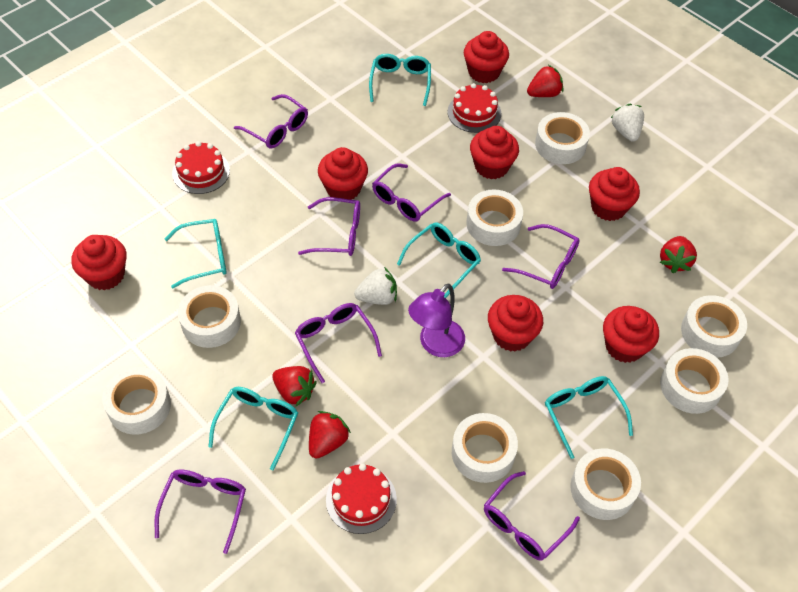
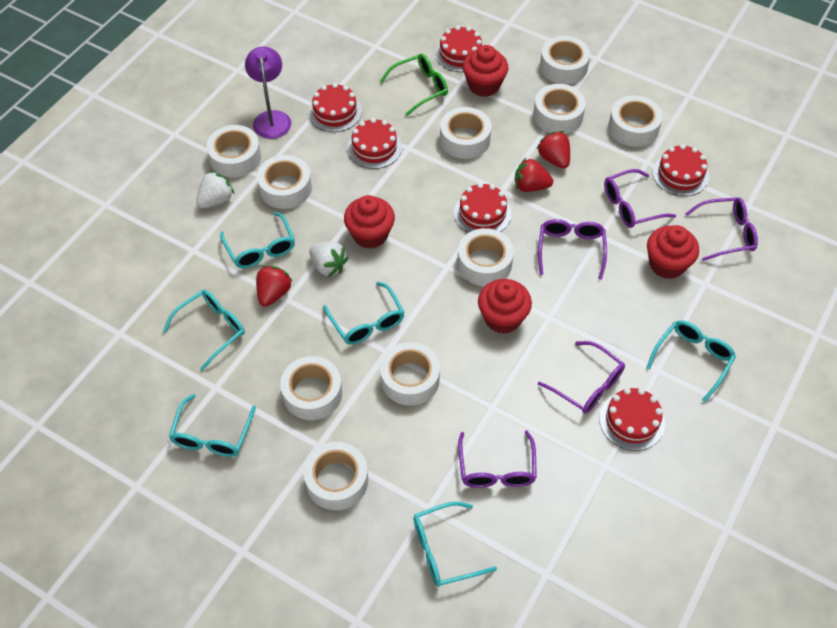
green glasses: none = 0 -> [380,54,448,116] = 1
purple glasses: [155,469,246,554] [234,94,308,148] [295,303,382,383] [298,197,360,256] [372,163,451,222] [484,471,580,561] [502,224,580,289] = 7 -> [458,431,537,488] [538,219,607,280] [538,341,625,414] [604,169,676,228] [685,197,758,261] = 5
red cake: [172,141,230,194] [326,463,397,534] [448,83,501,133] = 3 -> [308,83,362,132] [347,118,402,169] [435,26,483,72] [454,183,511,233] [599,388,665,451] [653,144,709,196] = 6
red cupcake: [71,235,126,290] [318,147,368,200] [464,31,509,83] [470,126,519,179] [488,295,543,352] [589,167,640,221] [603,306,659,363] = 7 -> [344,195,395,249] [463,45,508,97] [478,279,532,334] [647,225,699,279] = 4
red strawberry: [272,366,317,406] [309,411,351,459] [527,65,563,97] [660,236,697,273] = 4 -> [256,265,293,307] [515,158,553,192] [537,131,570,168] = 3
turquoise glasses: [165,219,226,288] [208,387,298,470] [369,54,431,106] [397,223,481,298] [545,376,633,459] = 5 -> [163,290,245,371] [169,394,256,457] [220,212,295,268] [323,282,405,345] [413,502,497,587] [646,320,736,402] = 6
white tape: [102,367,171,435] [178,285,241,348] [452,413,518,483] [466,190,523,246] [535,112,590,164] [570,448,641,520] [660,348,728,414] [681,295,747,358] = 8 -> [206,125,261,177] [257,155,312,209] [280,356,342,420] [304,442,368,510] [380,342,440,406] [440,107,492,159] [457,228,514,286] [533,84,586,134] [540,36,590,84] [608,96,663,147] = 10

